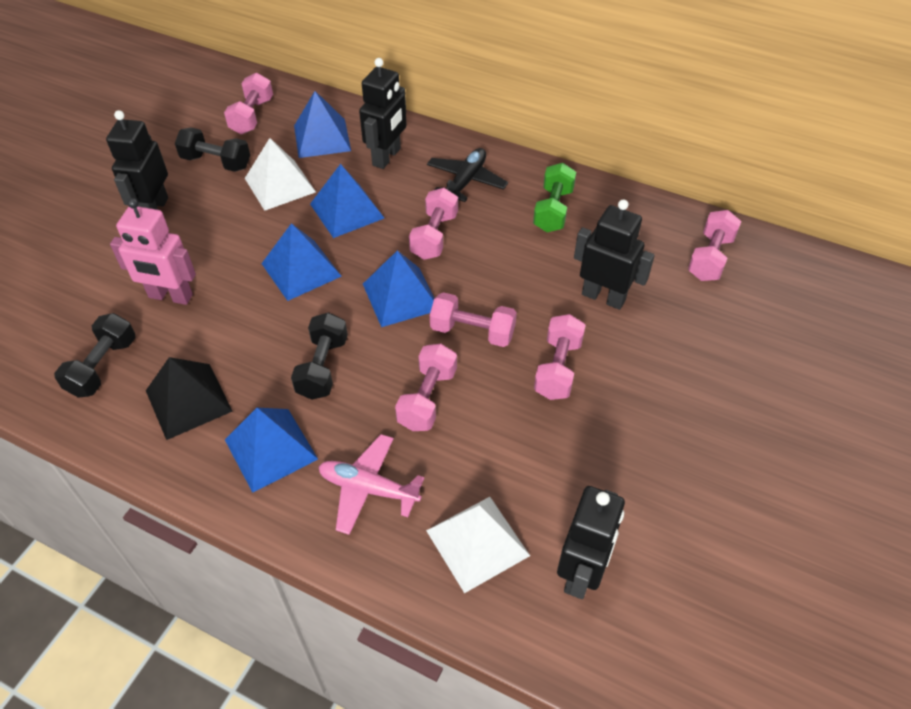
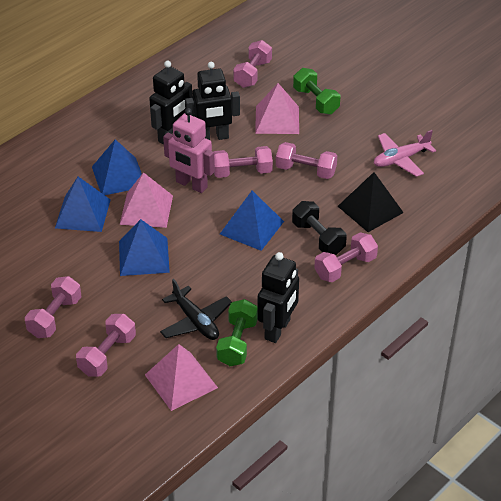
black dumbbell: [54,313,136,398] [175,128,250,172] [291,312,348,400] = 3 -> [292,201,347,255] = 1
black robot: [106,110,168,210] [359,58,407,169] [557,486,625,599] [574,199,655,310] = 4 -> [149,61,192,145] [185,62,240,140] [257,252,299,343] = 3
blue pyramid: [225,408,318,493] [261,223,342,301] [294,91,351,158] [310,164,384,238] [363,251,435,327] = 5 -> [55,177,110,232] [92,139,142,195] [119,219,170,276] [220,191,284,251] = 4
green dumbbell: [533,163,576,232] = 1 -> [216,299,258,366] [293,68,340,114] = 2
pink pyramid: none = 0 -> [119,172,173,228] [145,344,218,411] [255,83,299,134] = 3
white pyramid: [245,138,316,211] [426,497,530,593] = 2 -> none = 0

